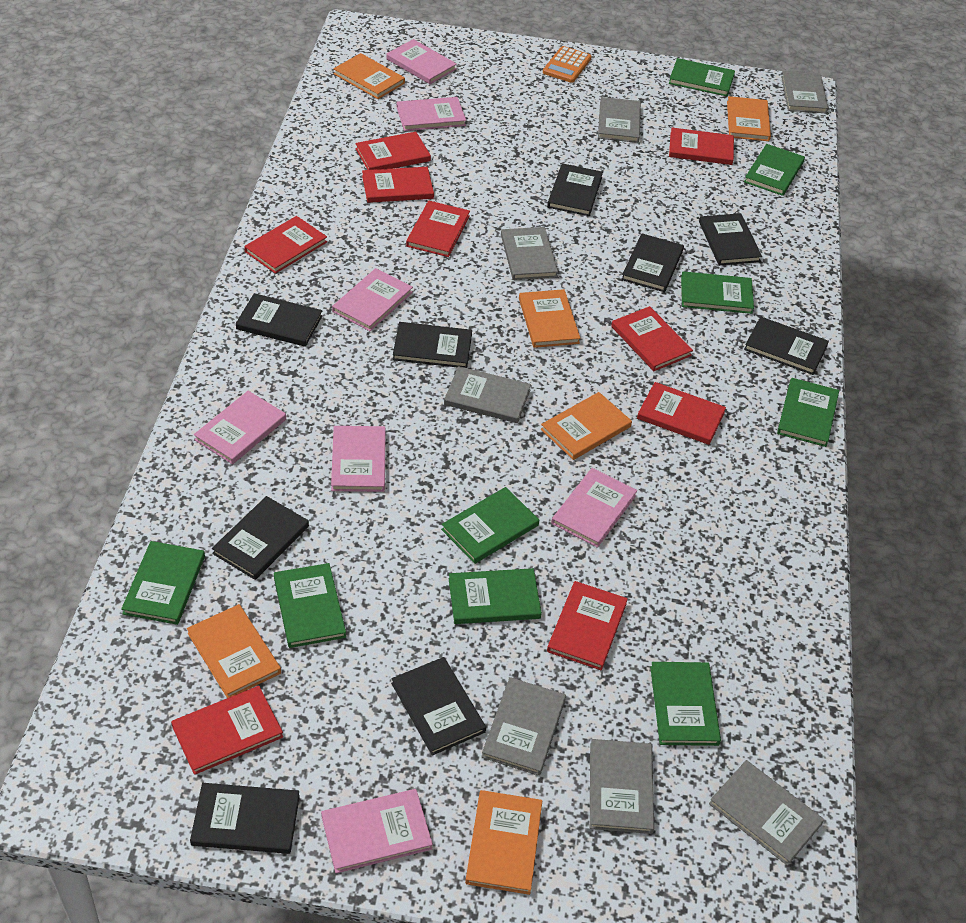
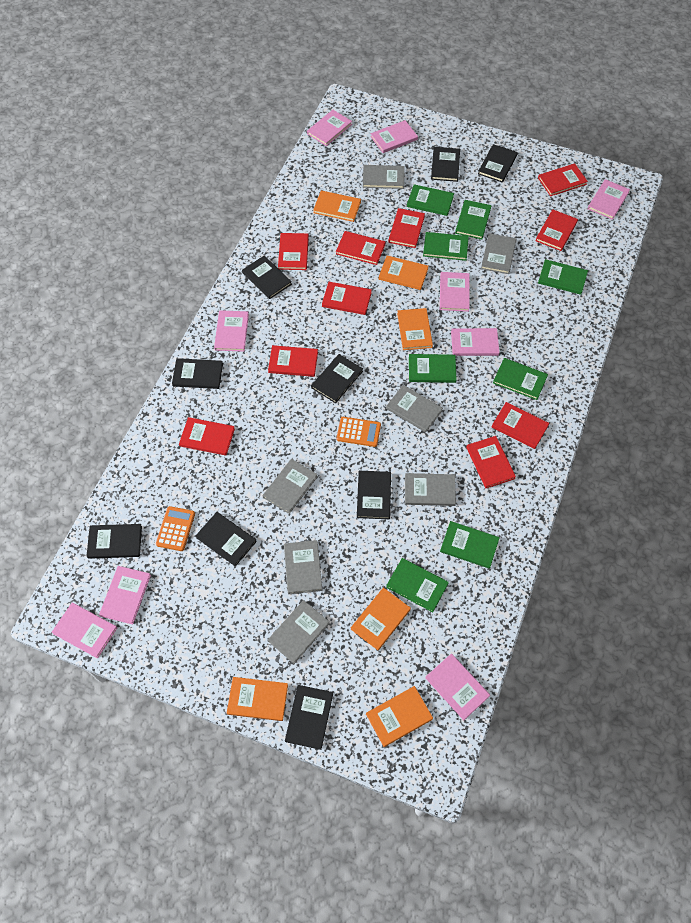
green book: [121,541,205,625] [274,563,346,648] [441,487,539,564] [449,568,542,624] [650,662,721,746] [669,58,735,96] [681,271,754,314] [744,144,805,196] [777,378,839,447] = 9 -> [386,558,449,612] [407,184,454,216] [409,354,457,383] [423,232,469,261] [440,521,500,569] [455,200,492,239] [493,358,548,400] [538,259,588,295] = 8
orange calculator: [543,46,592,83] = 1 -> [156,506,195,551] [337,417,381,447] = 2
pink book: [194,391,286,464] [321,789,433,873] [331,426,386,492] [332,268,413,331] [386,39,457,84] [397,97,466,131] [551,468,637,548] = 7 -> [52,603,117,658] [99,566,151,625] [214,310,249,352] [307,110,352,146] [370,120,418,153] [425,654,490,720] [440,272,470,312] [451,328,500,356] [588,179,630,220] = 9
red book: [171,686,283,775] [244,216,327,274] [355,132,431,170] [362,167,434,203] [406,201,470,257] [547,581,628,670] [611,306,693,371] [637,382,726,445] [669,128,734,165] = 9 -> [179,417,235,456] [268,345,318,377] [278,233,309,270] [322,282,372,315] [336,231,385,265] [388,208,425,248] [466,436,516,488] [492,402,549,449] [536,209,578,251] [538,163,588,196] = 10

